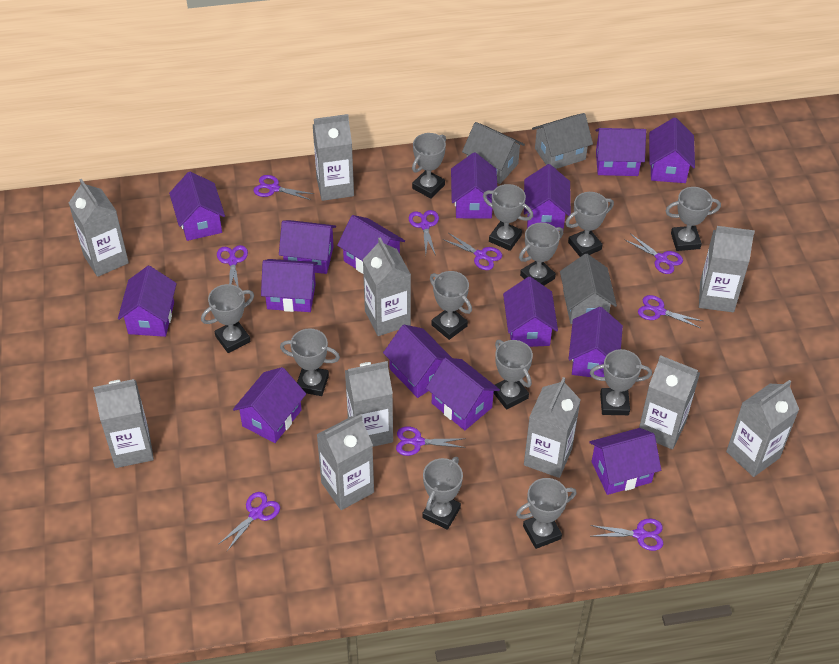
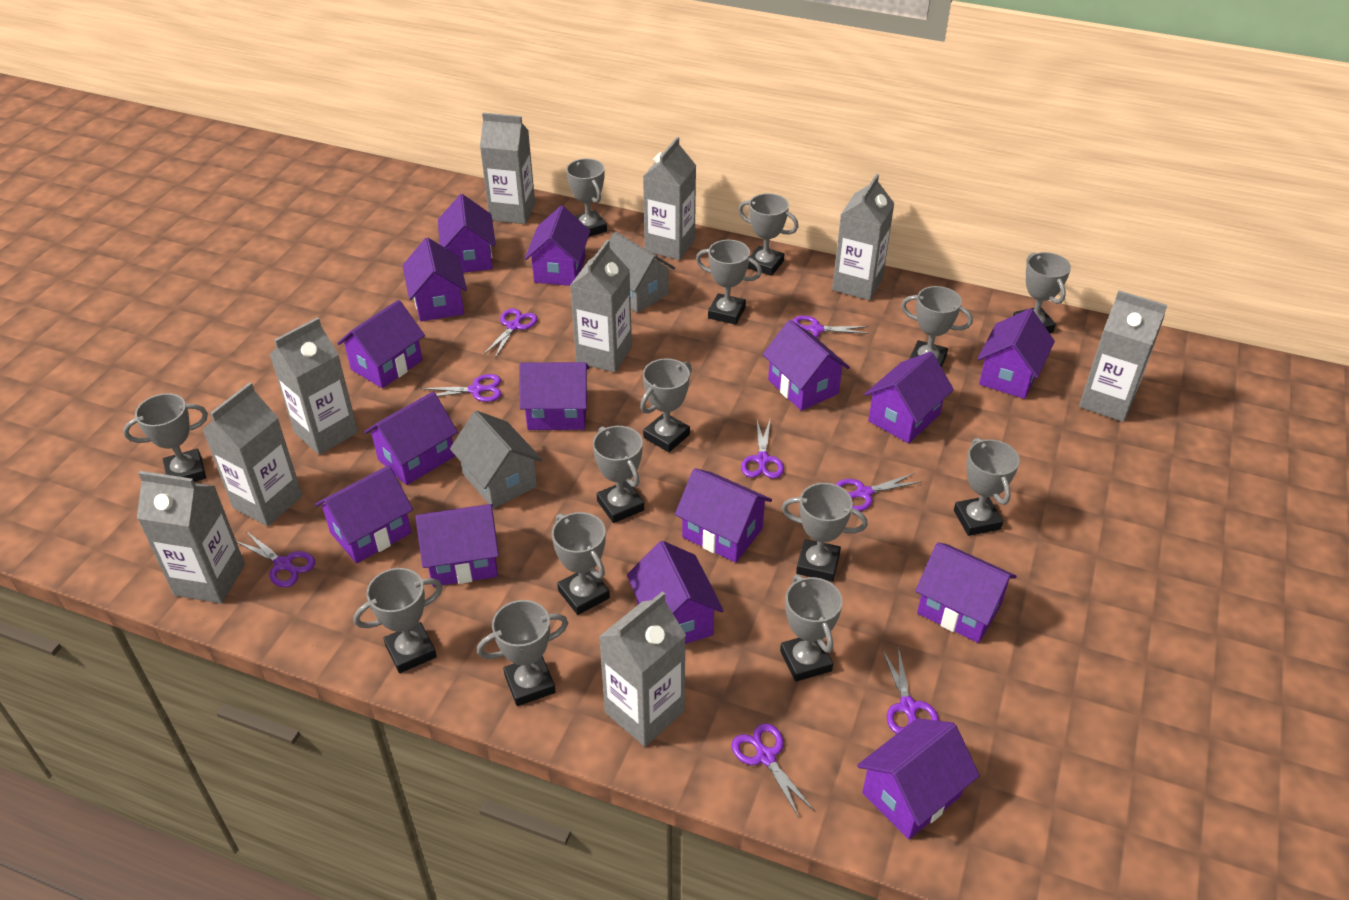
grey carton: [69,179,129,277] [93,379,154,468] [313,114,354,201] [316,414,374,510] [345,361,393,447] [363,237,411,336] [524,377,581,478] [639,355,700,449] [699,226,755,312] [726,380,799,477] = 10 -> [137,471,245,603] [203,382,302,526] [270,317,358,455] [480,113,535,224] [570,240,632,373] [599,592,686,746] [643,137,696,260] [832,174,895,301] [1079,291,1168,422] = 9
grey house: [462,122,525,184] [532,113,593,169] [560,254,617,324] = 3 -> [450,411,542,509] [609,232,675,313] = 2
grey trophy: [201,284,254,353] [280,328,340,396] [412,133,446,199] [422,457,463,530] [430,271,472,340] [483,184,533,251] [494,340,533,410] [516,478,576,549] [519,222,563,286] [565,192,614,257] [590,349,652,415] [665,187,721,251] = 12 -> [123,393,208,482] [353,568,443,673] [477,600,568,706] [552,512,610,615] [566,159,607,237] [593,426,644,523] [640,358,692,452] [696,240,762,325] [738,193,798,276] [780,575,843,682] [782,483,868,582] [901,286,973,368] [954,438,1020,536] [1013,252,1071,333] = 14
purple scissors: [217,245,248,287] [219,492,280,551] [253,175,314,200] [396,426,466,456] [409,210,439,256] [443,233,502,270] [590,519,663,551] [624,234,683,274] [638,295,703,328] = 9 -> [236,531,315,587] [420,374,501,402] [483,309,538,358] [732,723,815,819] [741,420,784,479] [792,316,869,338] [835,473,921,511] [882,647,939,734] = 8

